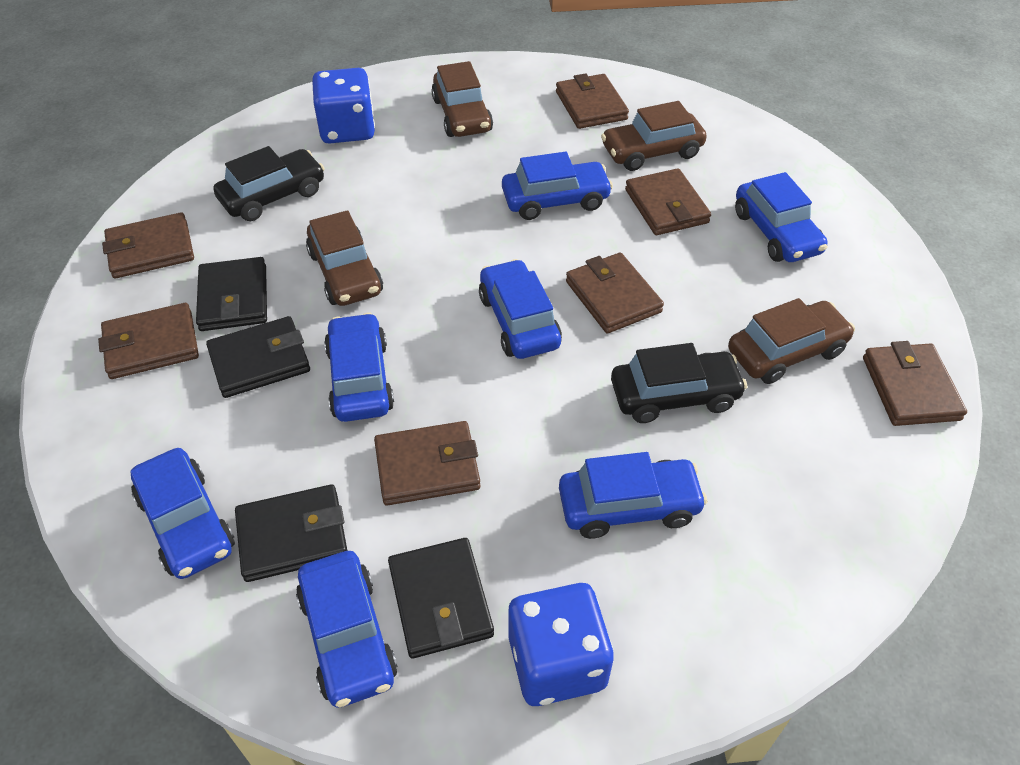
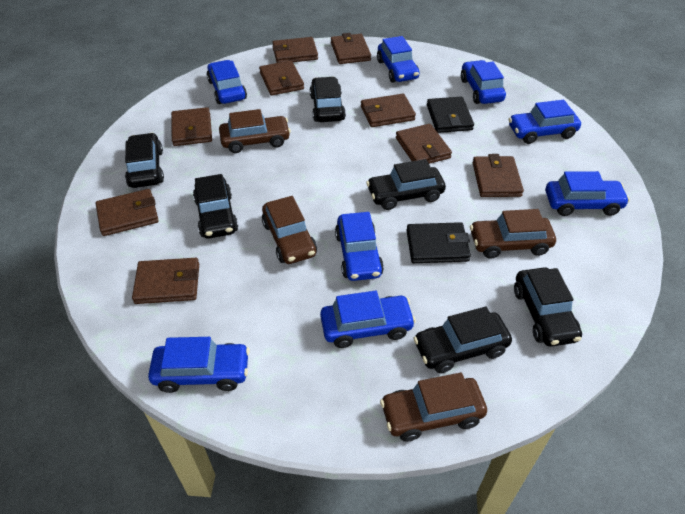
black car: [214,146,325,221] [611,343,747,423] = 2 -> [125,133,164,188] [193,174,238,239] [310,77,346,122] [366,159,446,210] [413,307,512,373] [514,267,582,347] = 6
black wallet: [196,257,267,331] [206,316,310,398] [235,484,347,582] [388,538,494,658] = 4 -> [406,222,471,263] [427,97,474,133] = 2
blue car: [130,448,235,579] [296,551,397,708] [324,313,394,422] [479,259,562,359] [502,152,613,220] [559,452,707,539] [735,172,828,262] = 7 -> [148,337,250,393] [207,60,247,104] [320,291,416,348] [335,212,384,281] [377,36,419,83] [461,60,506,104] [509,100,581,144] [545,171,630,216] = 8
blue dice: [312,68,375,144] [508,583,614,706] = 2 -> none = 0
brown wallet: [98,303,199,379] [102,212,194,278] [374,421,481,506] [556,73,629,129] [566,252,664,334] [625,168,711,235] [863,341,967,426] = 7 -> [96,189,159,236] [132,258,199,304] [171,107,212,146] [259,60,304,96] [272,37,318,63] [331,33,371,64] [361,94,416,127] [396,124,452,164] [473,154,524,197] = 9

